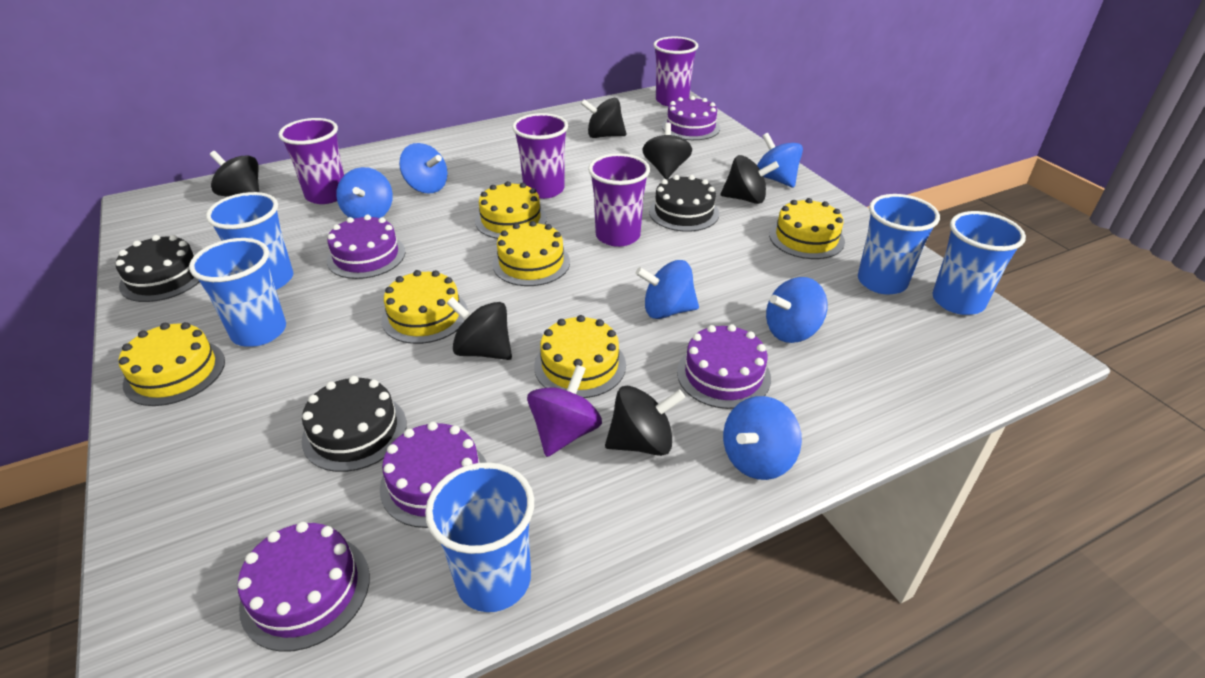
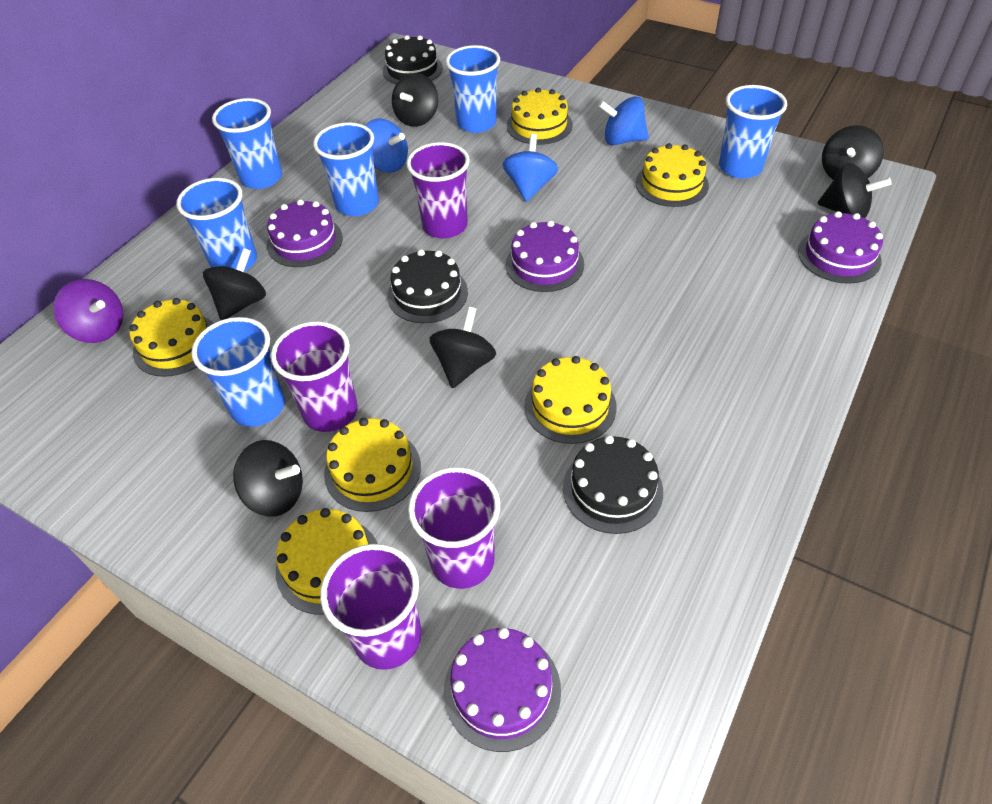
blue cup: [189,238,286,347] [206,192,293,290] [425,462,534,612] [858,194,940,295] [932,211,1026,315] = 5 -> [176,178,257,271] [191,317,285,427] [212,98,282,189] [313,122,379,216] [445,45,500,133] [719,85,787,179] = 6
blue spinning top: [336,167,393,219] [399,143,448,193] [636,260,699,319] [723,396,802,480] [757,133,803,188] [766,277,828,343] = 6 -> [365,118,408,173] [503,134,558,202] [598,96,649,145] = 3
purple cake: [238,522,370,652] [327,215,406,279] [380,422,487,528] [662,96,720,140] [677,324,771,409] = 5 -> [267,199,343,267] [444,628,561,752] [505,221,584,292] [798,211,883,284] = 4

